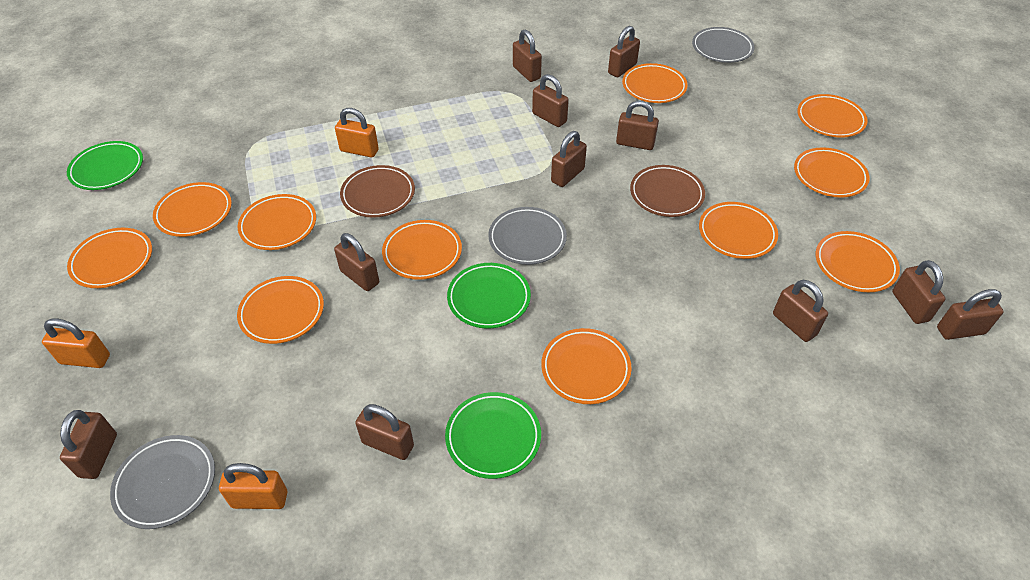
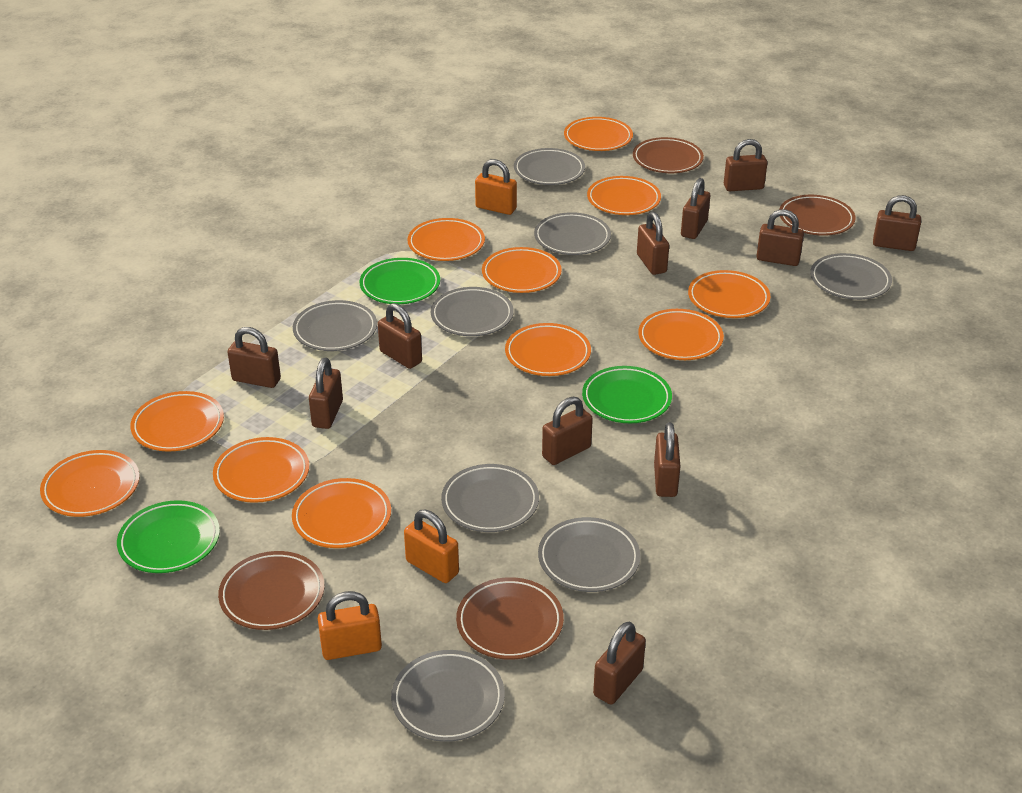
brown plate: [340,165,415,218] [630,165,705,217] = 2 -> [218,551,325,630] [456,577,564,660] [633,137,704,173] [779,195,855,236] = 4
grey plate: [110,435,215,529] [488,207,567,265] [692,27,755,63] = 3 -> [293,300,377,351] [391,650,505,742] [431,287,514,336] [441,464,539,532] [514,148,585,185] [534,212,611,255] [538,517,641,592] [810,253,892,300] = 8

